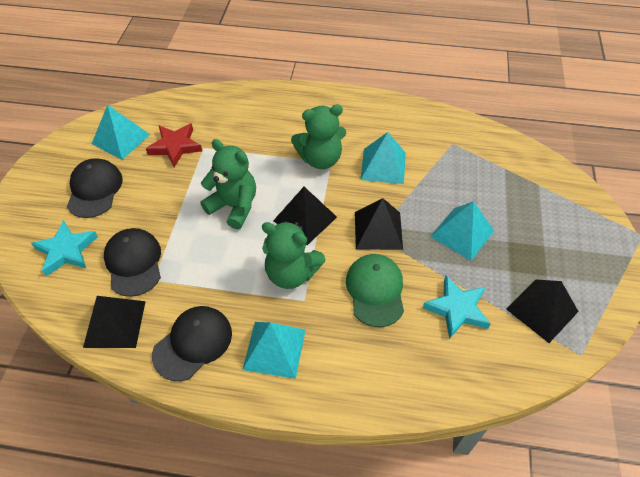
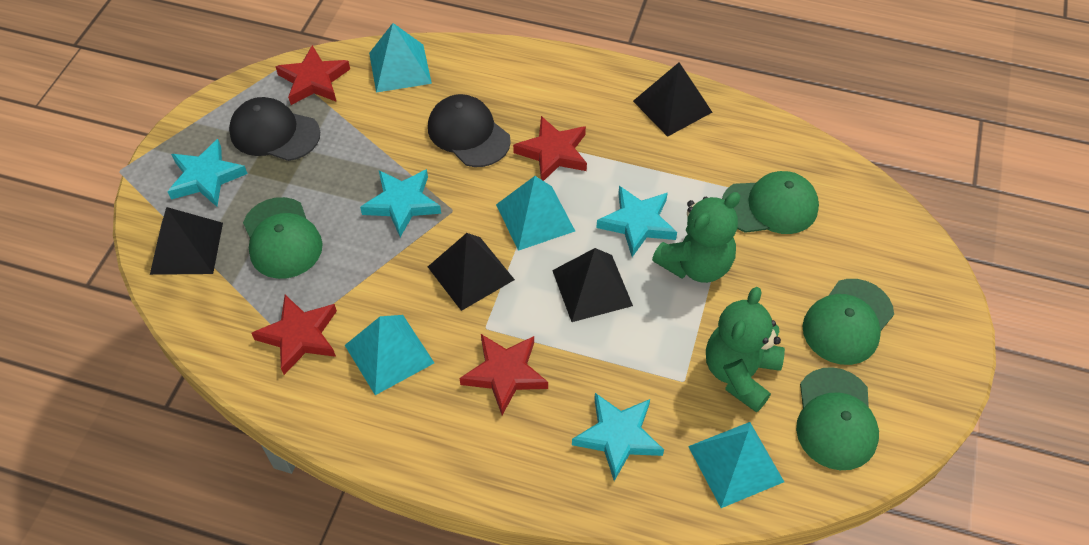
black cap: [67,158,123,218] [104,228,161,297] [152,306,232,381] = 3 -> [229,97,320,161] [428,94,511,167] = 2
green cap: [346,254,404,327] = 1 -> [243,197,323,279] [722,171,819,234] [796,367,879,470] [803,279,894,365] = 4
green teddy bear: [200,139,256,229] [262,221,326,289] [291,105,346,169] = 3 -> [652,192,741,283] [706,287,785,413] = 2
red star: [146,123,202,167] = 1 -> [251,295,337,375] [275,45,350,105] [460,334,548,415] [513,116,587,181] = 4
turquoise star: [31,220,98,276] [423,276,491,339] = 2 -> [167,139,248,207] [360,169,441,237] [572,393,664,481] [596,186,677,257] = 4

